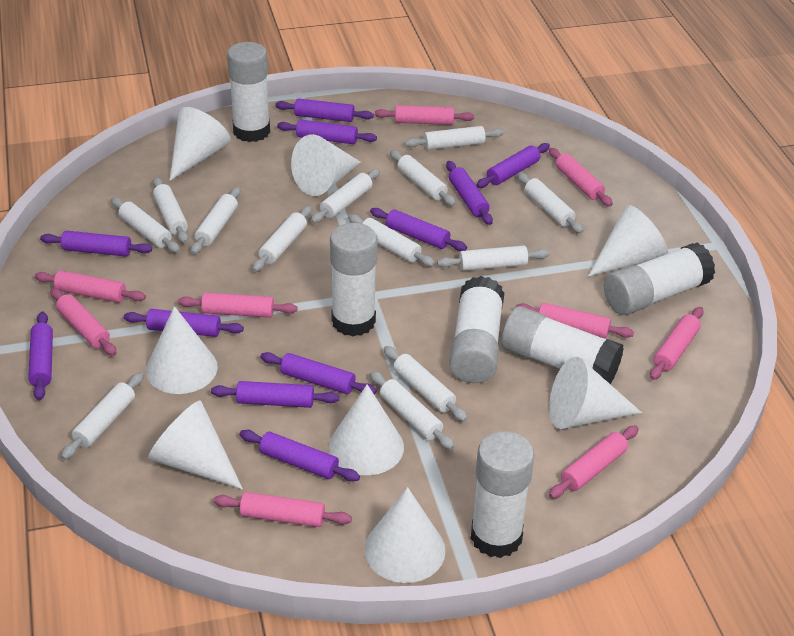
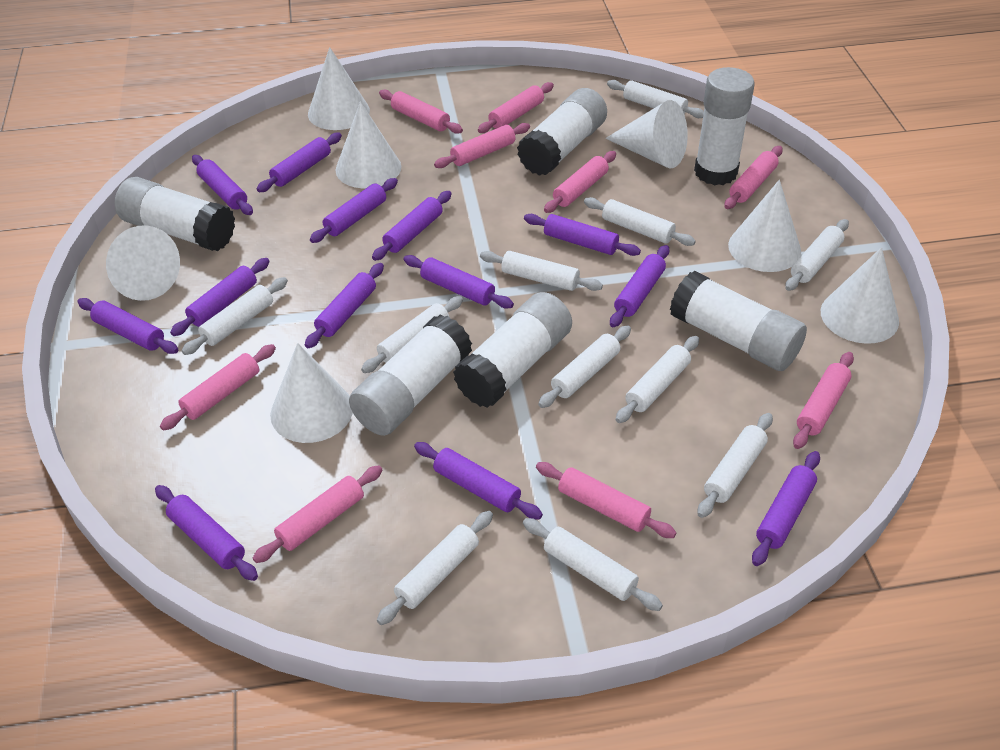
purple rolling pin: [28,312,53,400] [40,231,152,257] [124,309,244,337] [211,381,339,408] [239,430,360,482] [260,352,377,394] [275,98,374,122] [277,119,377,144] [370,208,467,251] [446,161,493,225] [476,143,550,188] = 11 -> [77,298,178,354] [155,485,258,581] [170,258,270,336] [192,155,253,215] [257,133,342,192] [305,263,384,348] [310,178,398,243] [372,191,452,261] [403,255,514,308] [414,442,543,519] [524,214,641,256] [610,245,669,327] [752,451,820,566] = 13
white cone: [146,306,218,394] [148,401,243,490] [169,107,231,181] [291,134,361,196] [329,384,404,475] [364,487,446,583] [549,357,642,429] [588,205,668,277] = 8 -> [106,226,180,301] [270,343,353,443] [308,47,370,130] [335,102,401,188] [606,100,688,168] [728,180,801,272] [821,247,899,344] = 7
white rolling pin: [61,372,144,460] [111,197,180,253] [153,177,188,243] [191,187,241,254] [252,206,312,272] [311,168,380,223] [348,214,435,266] [370,371,455,450] [384,346,467,421] [390,150,456,206] [405,126,504,150] [437,245,549,271] [517,173,584,233] = 13 -> [182,277,288,355] [361,296,463,373] [377,511,493,625] [480,251,603,291] [523,518,663,611] [538,326,631,408] [584,197,696,246] [607,80,704,118] [616,336,699,423] [698,413,773,518] [785,219,849,291] = 11

